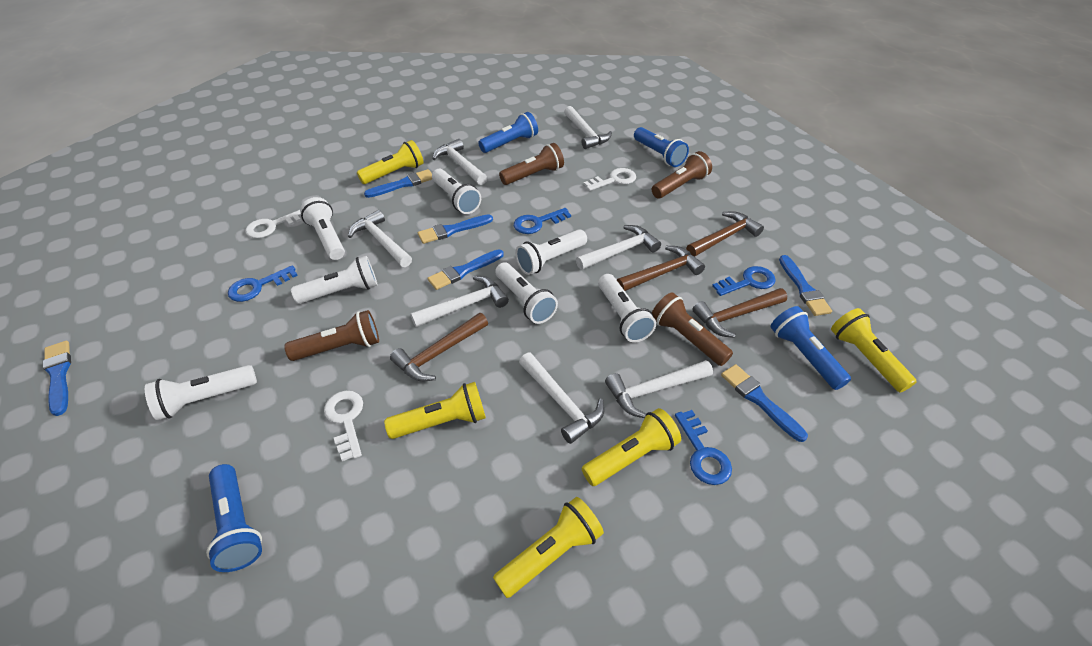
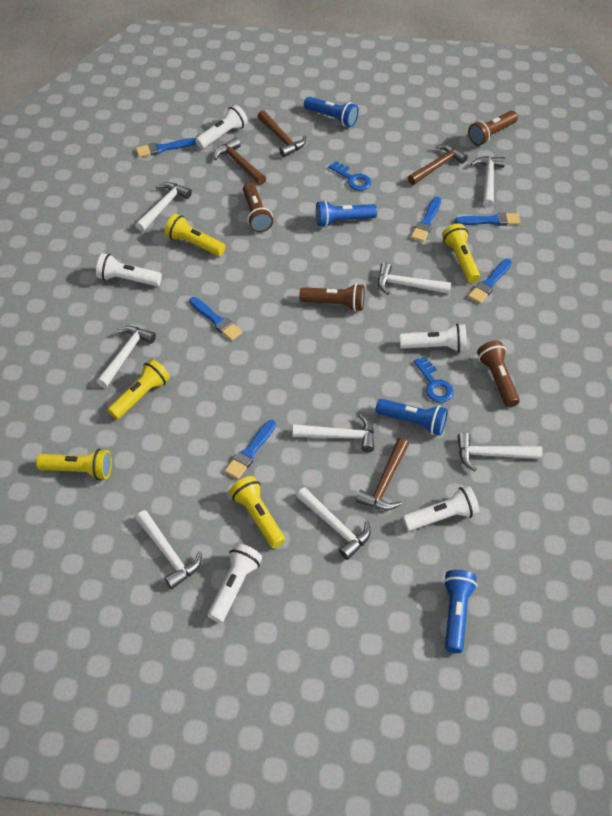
blue key: [228,265,298,302] [514,208,571,234] [675,410,732,485] [712,266,776,296] = 4 -> [328,161,371,191] [414,357,454,402] = 2
white flashlight: [145,365,257,420] [291,256,378,304] [300,197,345,260] [432,169,481,214] [495,262,558,324] [515,229,587,275] [598,274,656,342] = 7 -> [96,253,162,286] [195,105,248,149] [208,543,262,623] [400,324,467,352] [402,486,479,531] = 5
white hammer: [348,210,412,267] [410,276,509,327] [432,139,487,185] [519,353,604,444] [564,106,612,149] [576,225,661,270] [605,360,713,418] = 7 -> [97,326,156,388] [135,182,192,232] [136,510,202,589] [293,414,374,452] [296,487,371,560] [378,263,451,295] [457,432,543,472] [470,156,506,207] = 8
white key: [245,210,301,238] [324,391,363,461] [584,168,636,191] = 3 -> none = 0

